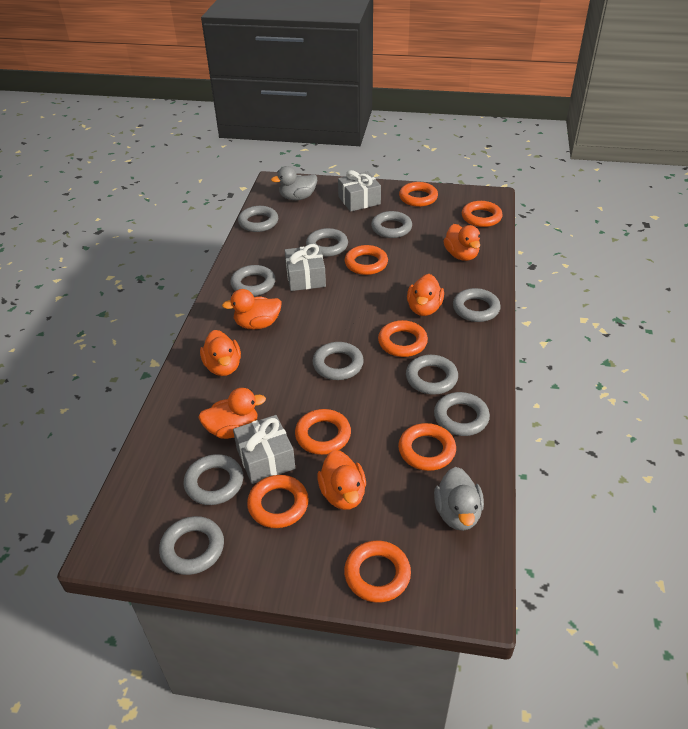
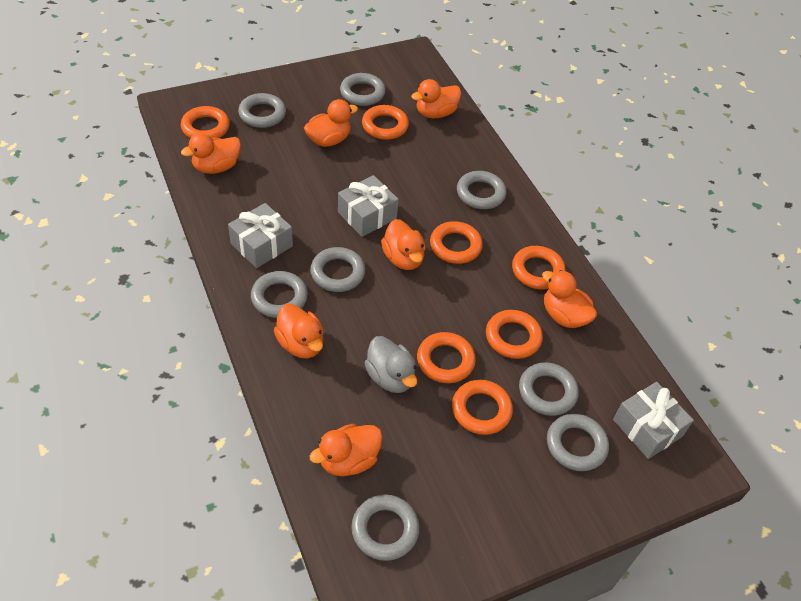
grey duck: [271,166,317,200] [434,467,484,531] = 2 -> [365,336,417,393] = 1
grey ring: [159,516,224,575] [184,454,243,505] [230,265,275,296] [238,206,278,232] [306,228,348,257] [312,342,364,380] [371,211,412,238] [406,355,458,395] [434,392,490,436] [453,288,501,322] = 10 -> [238,93,286,128] [251,271,308,318] [310,247,365,292] [340,73,386,106] [351,495,419,561] [457,171,507,209] [519,362,579,416] [547,414,609,471] = 8
orange duck: [198,388,266,439] [200,330,241,376] [222,289,282,329] [317,450,366,510] [407,274,444,316] [444,224,480,261] = 6 -> [181,133,241,174] [274,304,323,358] [304,99,358,147] [309,424,383,476] [381,219,425,270] [411,79,461,118] [542,270,597,328] = 7
orange ring: [247,475,309,528] [295,409,351,455] [344,245,388,275] [344,540,411,603] [378,320,428,357] [398,423,456,471] [399,182,438,207] [462,201,502,227] = 8 -> [181,106,230,138] [362,105,409,140] [417,332,476,383] [430,221,483,264] [452,380,513,435] [486,310,543,359] [512,246,566,290] = 7

